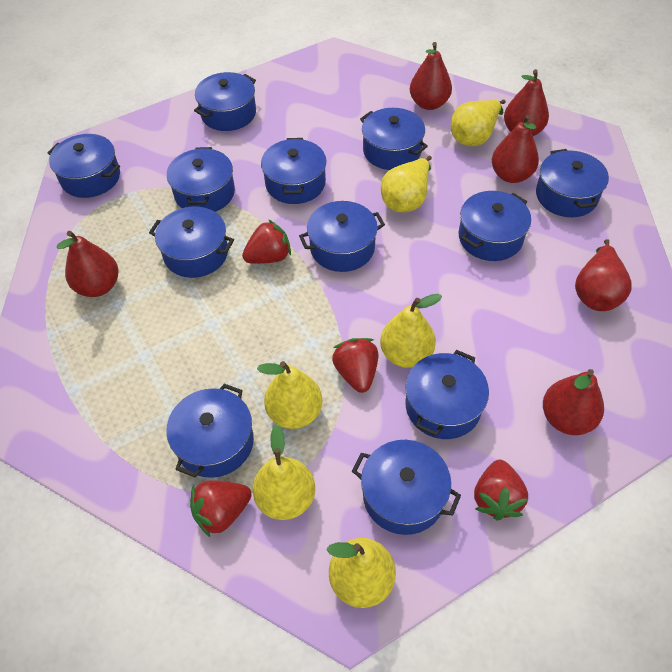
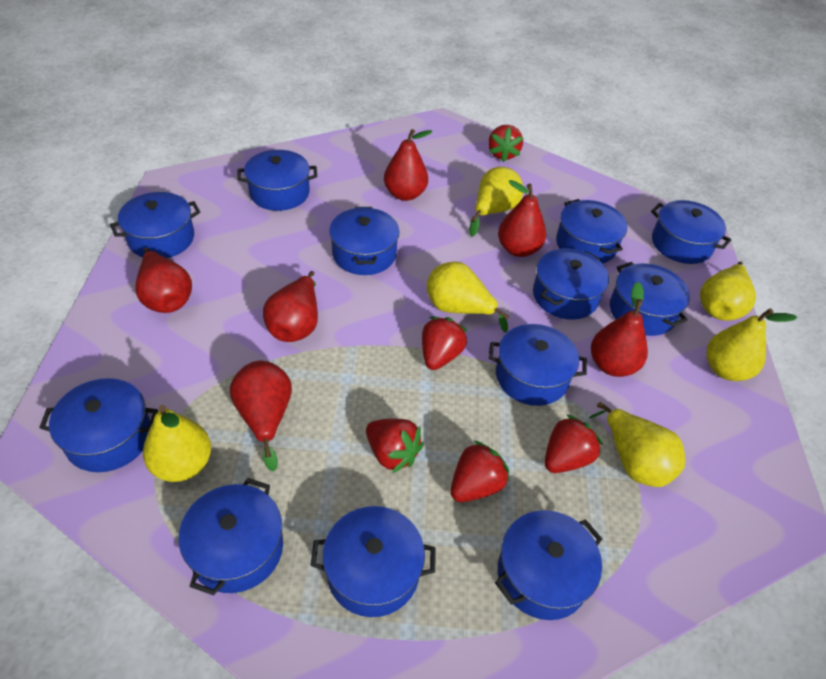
red strawberry: [190,480,252,537] [242,219,291,264] [332,338,378,393] [474,460,528,521] = 4 -> [366,418,424,473] [422,317,468,370] [450,441,510,502] [488,125,523,162] [545,414,603,473] = 5

